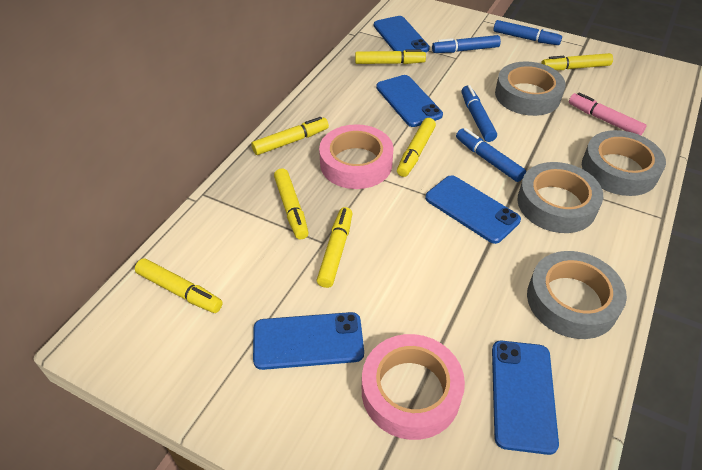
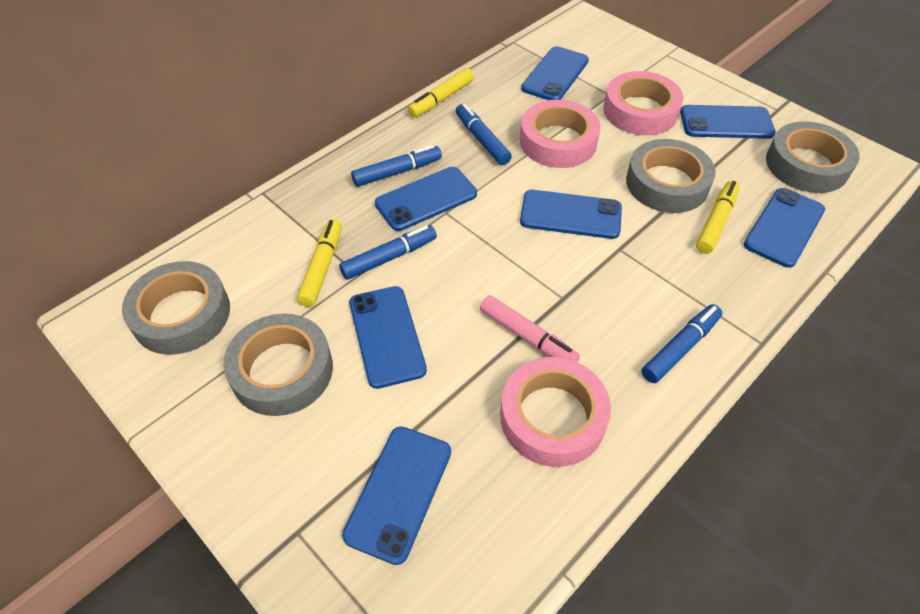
blue phone: [253,312,364,370] [374,16,430,52] [376,75,443,127] [425,175,521,244] [492,341,559,455] = 5 -> [342,427,451,565] [349,286,427,389] [375,167,477,231] [520,190,622,239] [521,46,589,100] [680,105,776,139] [744,188,825,268] = 7
pink tape: [319,124,394,189] [362,334,465,440] = 2 -> [500,357,611,467] [520,100,601,168] [603,71,683,135] = 3
yellow marker: [135,258,223,313] [251,117,329,155] [274,168,309,240] [317,207,353,288] [355,49,426,64] [397,118,436,177] [541,53,613,70] = 7 -> [297,219,342,307] [408,68,474,117] [696,180,740,254] = 3

